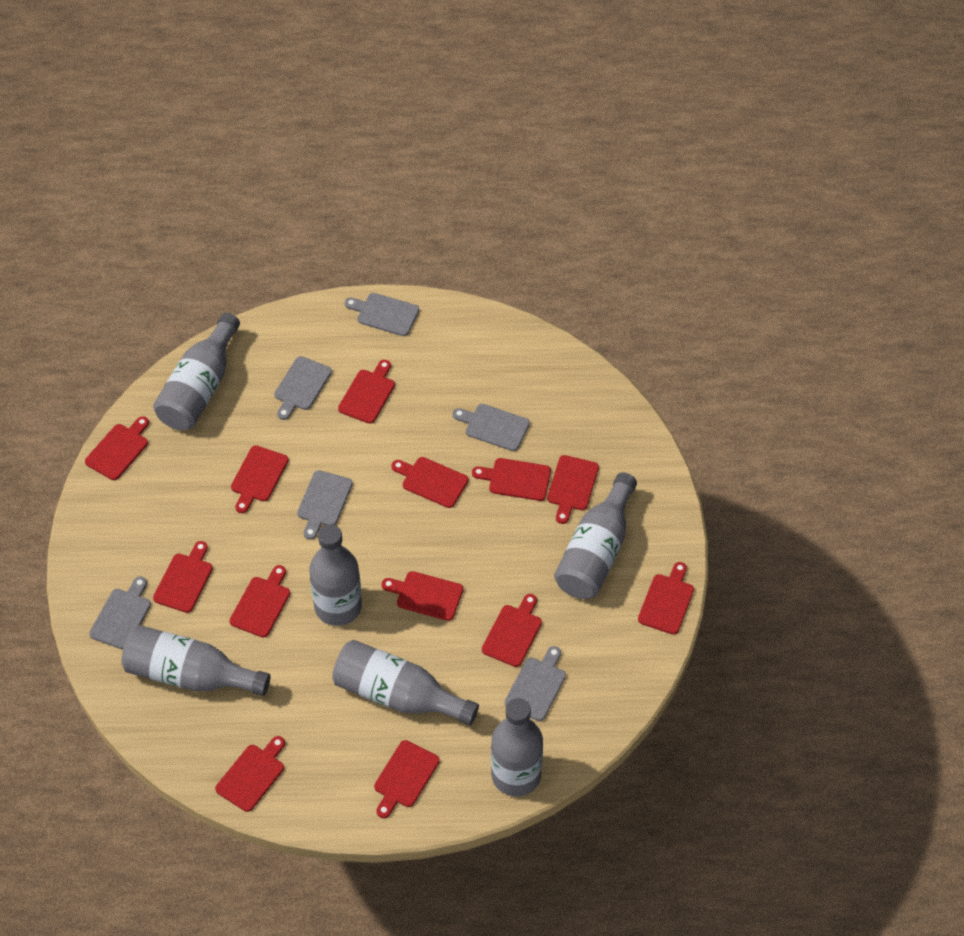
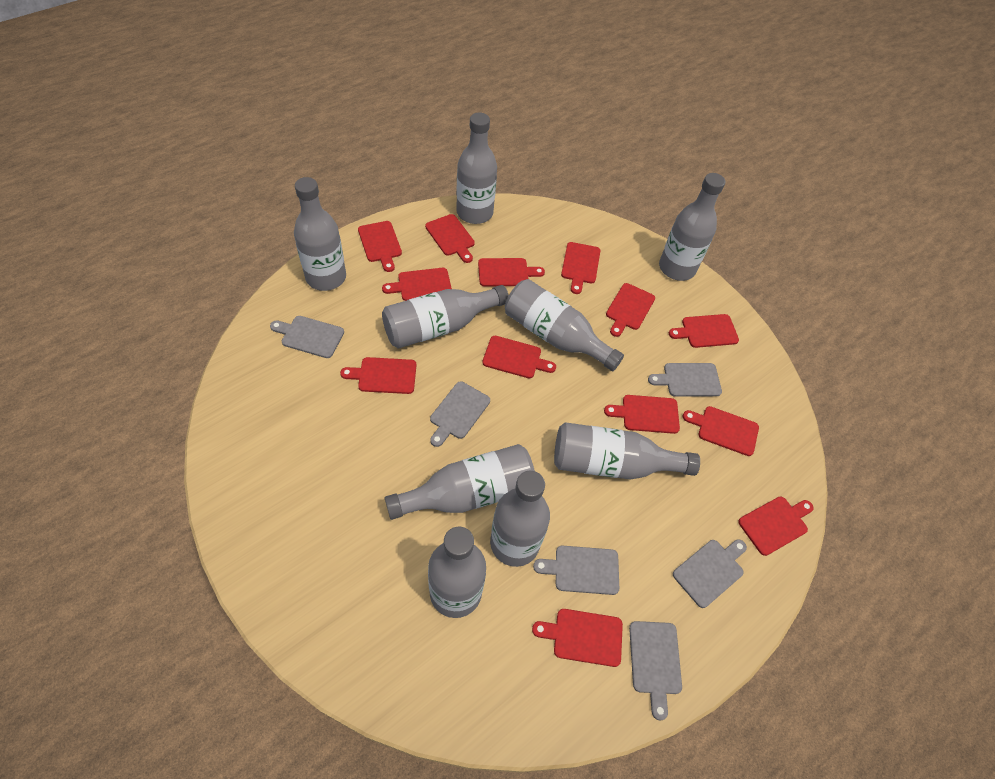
grey bottle: [122,625,270,696] [153,313,240,430] [309,524,362,626] [332,640,479,725] [491,698,543,796] [554,472,637,599] = 6 -> [294,177,346,291] [382,285,509,348] [385,444,535,520] [428,527,486,618] [456,113,497,224] [490,471,550,567] [505,279,624,371] [554,422,700,479] [659,173,725,281] = 9

